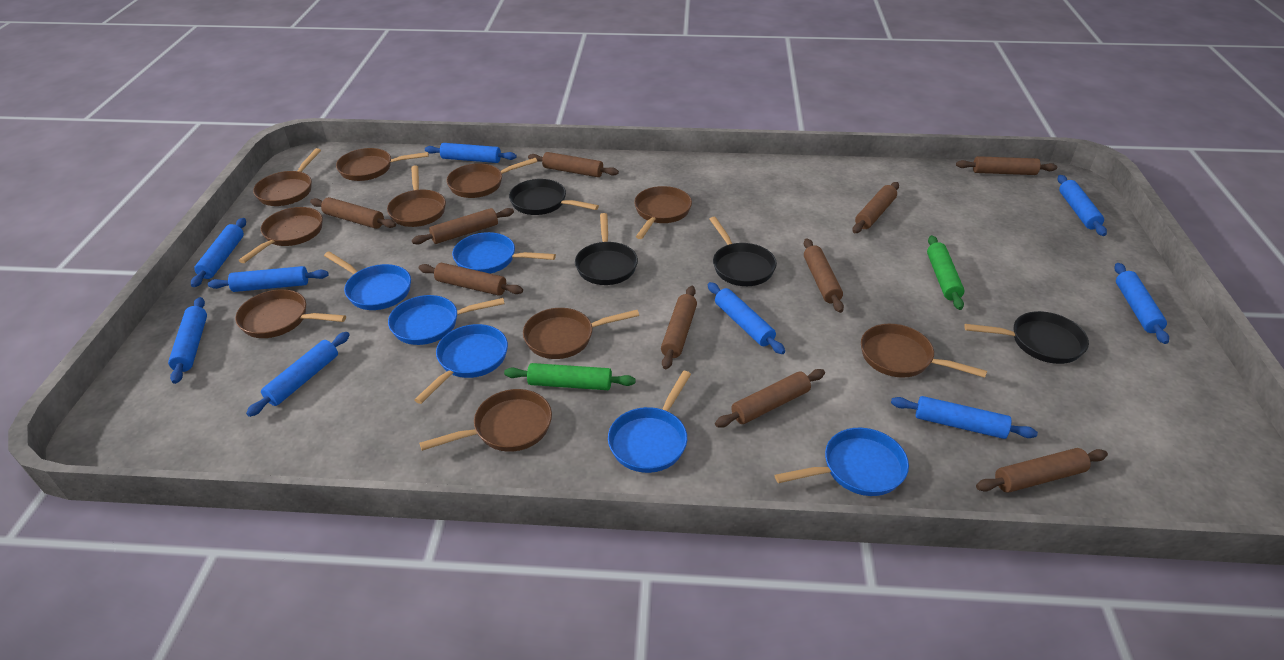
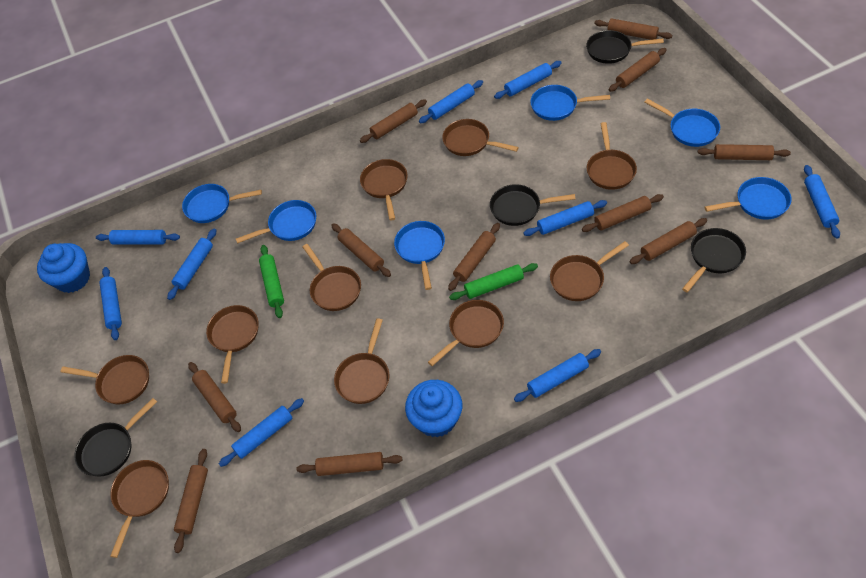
blue cupcake: none = 0 -> [37,243,90,293] [405,380,462,438] = 2
brown rolling pin: [310,197,396,229] [412,208,514,244] [419,263,523,296] [528,152,619,177] [661,286,697,369] [715,369,825,428] [804,238,844,313] [852,182,899,233] [956,156,1057,175] [976,448,1108,493] = 10 -> [174,449,208,553] [188,362,241,432] [296,452,402,476] [331,224,391,277] [360,99,427,143] [448,223,500,291] [582,194,664,232] [594,18,672,40] [609,48,667,92] [630,218,707,264] [698,144,791,160] = 11

